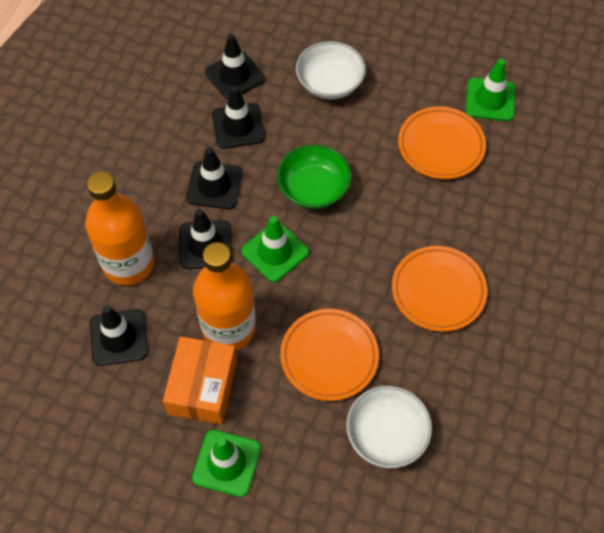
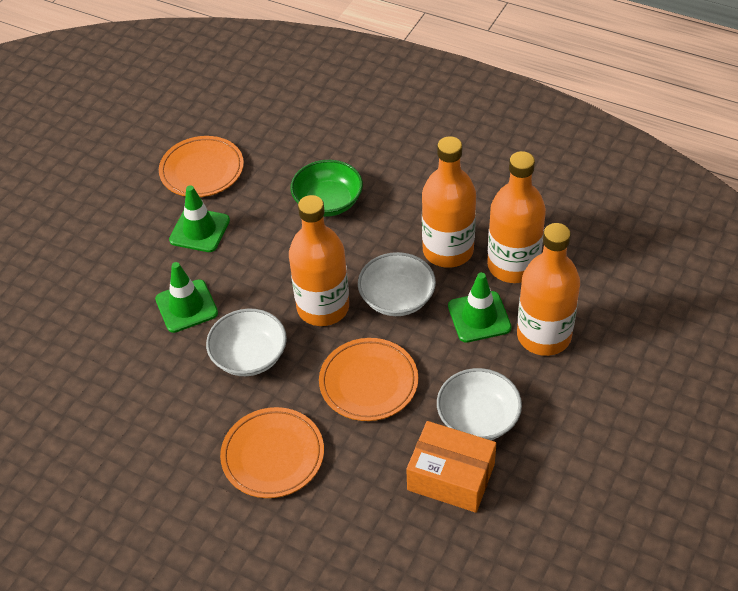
black traffic cone: [90,306,148,366] [179,209,232,269] [186,147,243,209] [205,34,265,100] [212,86,265,149] = 5 -> none = 0
orange bottle: [85,172,154,285] [193,242,256,350] = 2 -> [289,195,349,326] [422,136,476,268] [487,151,546,283] [517,223,580,356] = 4
white bowl: [296,41,366,100] [346,386,432,468] = 2 -> [206,308,287,376] [358,252,436,316] [437,368,522,440] = 3

